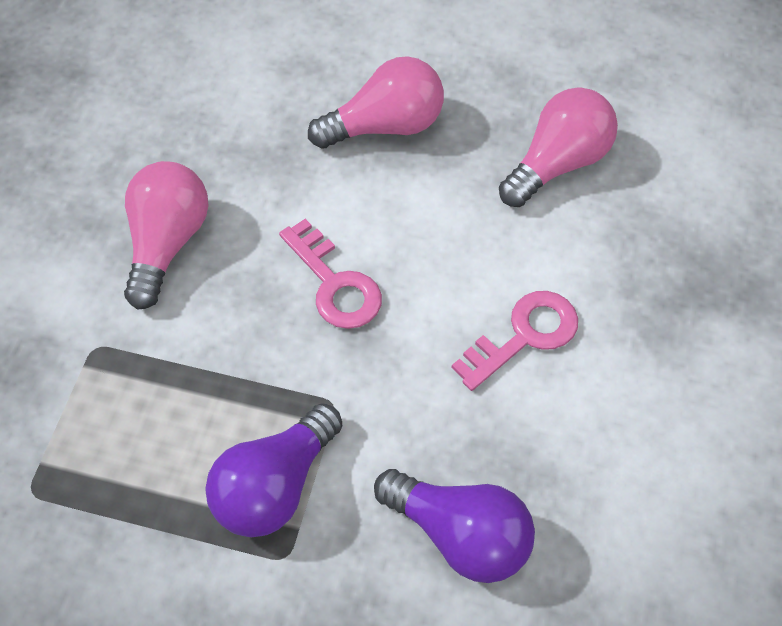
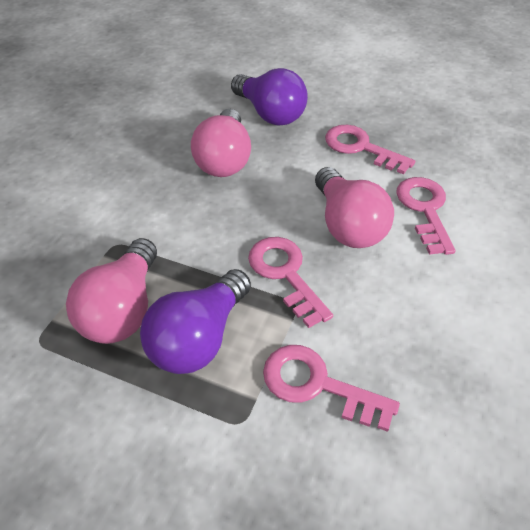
pink key: [279,219,382,329] [452,291,578,391] = 2 -> [248,237,333,328] [263,345,400,432] [325,125,416,174] [396,177,456,255] = 4

